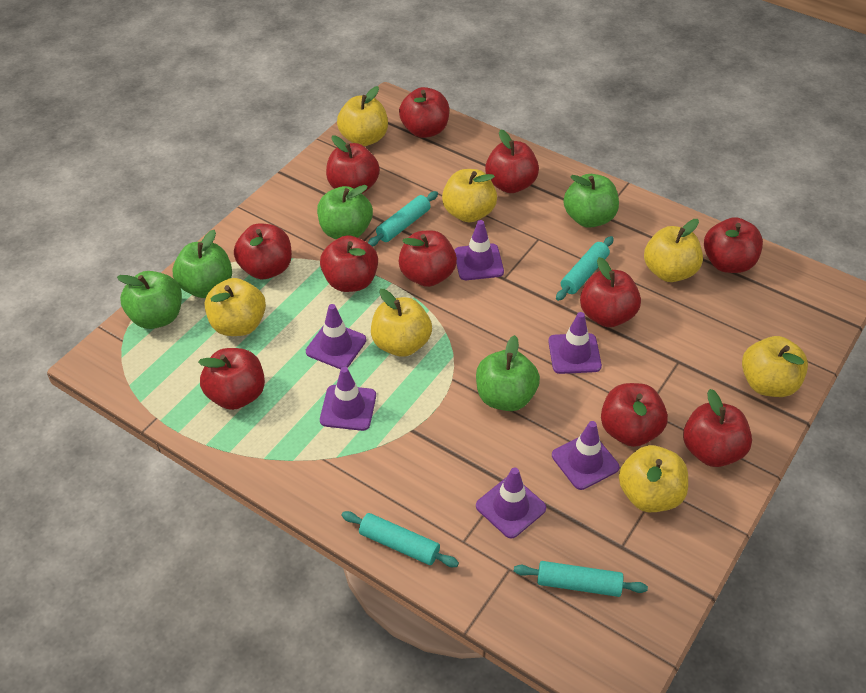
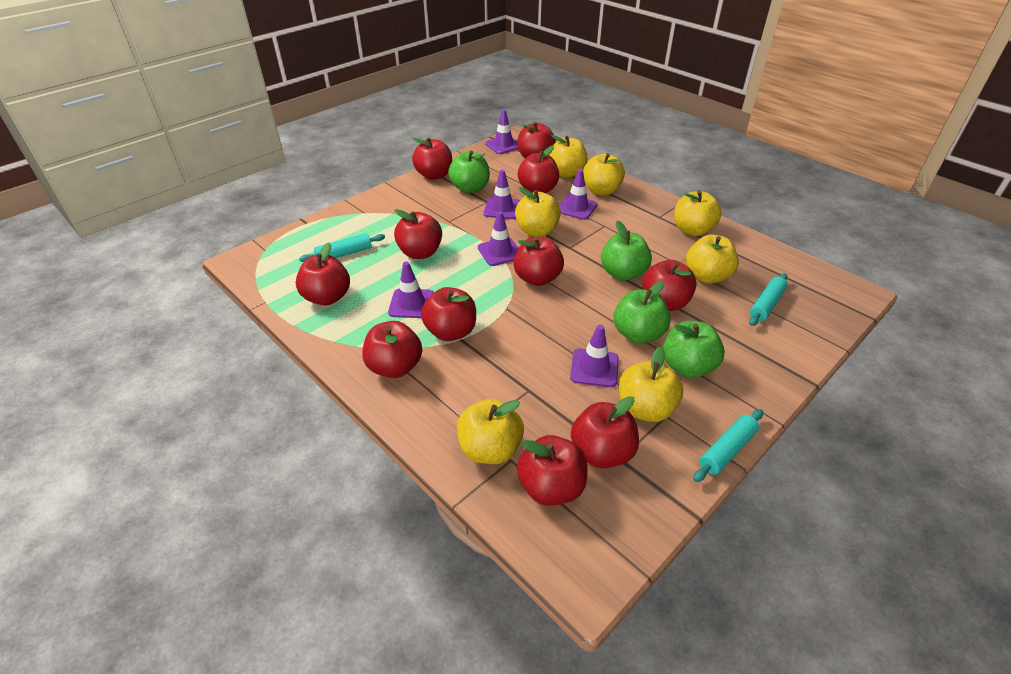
green apple: [117,271,182,329] [173,230,232,298] [317,185,373,239] [476,335,540,411] [564,174,619,228] = 5 -> [448,151,490,193] [601,221,652,281] [613,281,671,344] [663,321,724,378] = 4
turquoise rolling pin: [342,511,459,567] [368,191,438,247] [514,561,648,597] [556,236,614,301] = 4 -> [299,233,385,262] [693,409,763,482] [749,273,788,326] = 3

